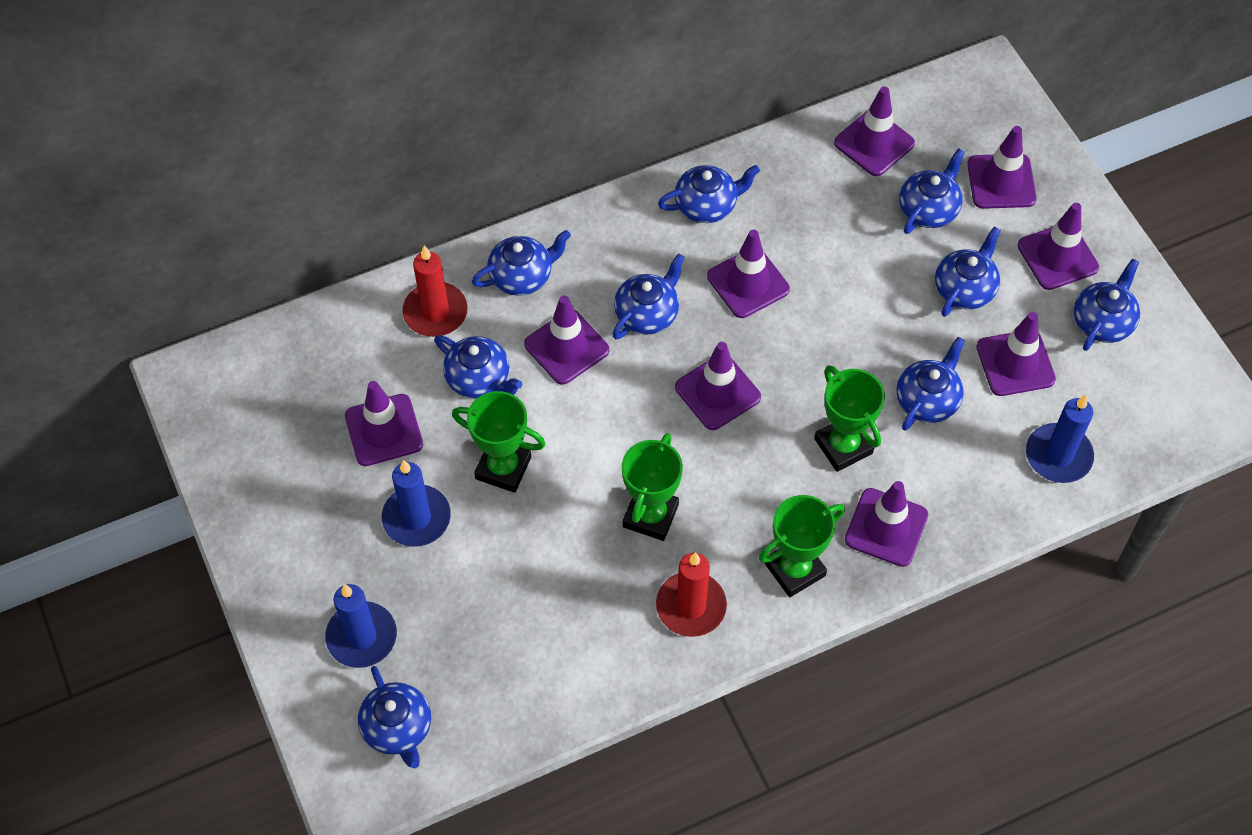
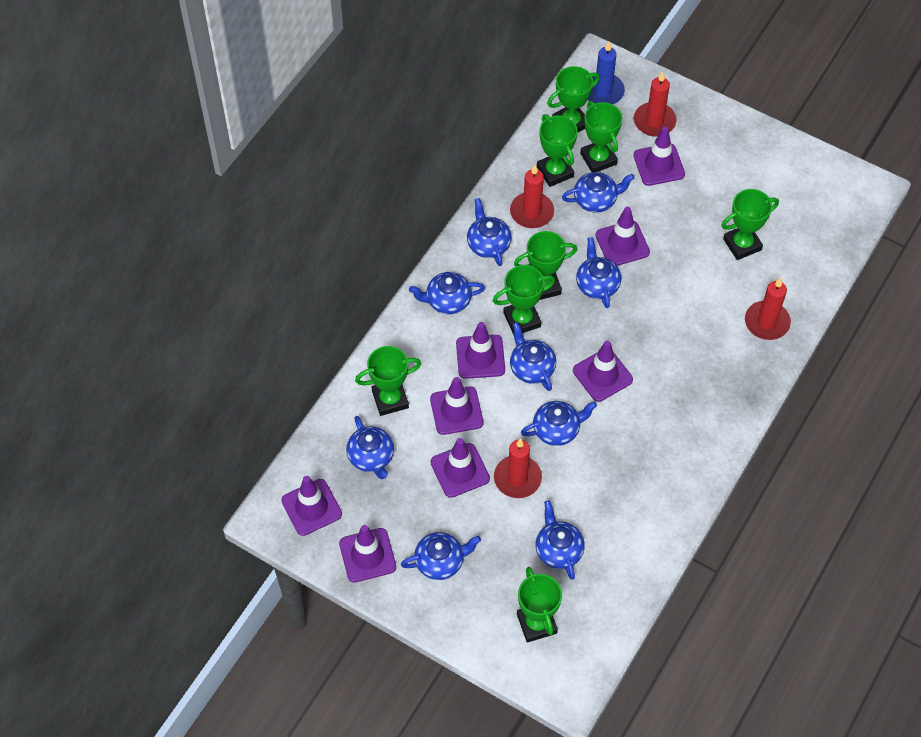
blue candle: [325,584,397,668] [382,460,451,547] [1026,395,1094,483] = 3 -> [588,41,625,104] = 1
green trophy: [452,391,546,493] [622,433,683,541] [759,495,845,597] [814,365,885,472] = 4 -> [355,346,421,416] [493,265,555,335] [514,231,577,300] [517,567,562,643] [537,114,578,187] [547,66,600,133] [580,101,622,172] [721,189,779,260] = 8
purple traffic cone: [345,381,423,466] [524,295,609,385] [675,342,761,430] [707,229,790,318] [834,87,915,176] [845,481,928,567] [967,126,1037,209] [976,312,1056,396] [1018,203,1099,290] = 9 -> [281,476,342,536] [339,525,396,582] [430,377,483,435] [430,438,490,498] [456,322,505,379] [573,341,633,402] [595,207,650,266] [633,126,685,186] = 8
red candle: [403,246,468,337] [656,552,727,637] = 2 -> [494,438,542,498] [510,165,554,228] [634,71,677,137] [745,277,791,340] = 4

